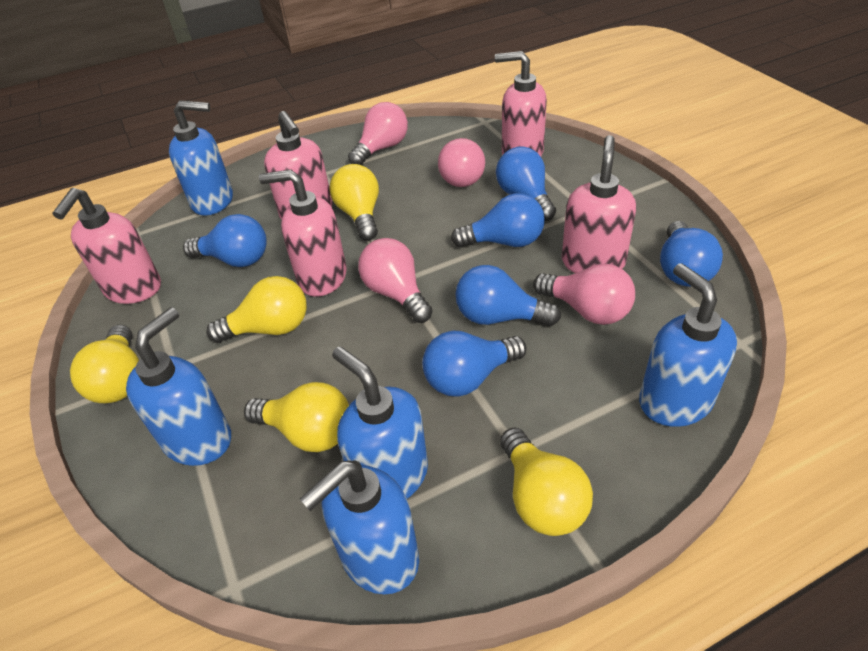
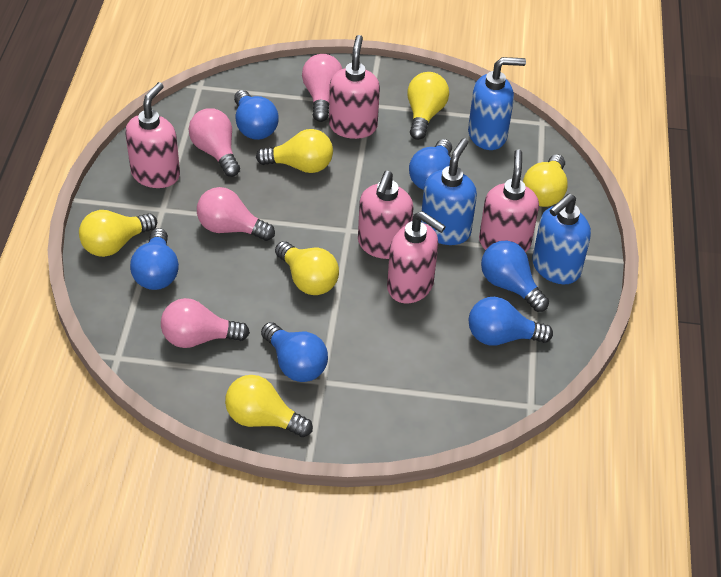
blue soap dispenser: [126,307,231,466] [169,100,233,215] [300,461,419,594] [332,347,428,499] [639,263,737,427] = 5 -> [421,138,477,245] [468,57,526,150] [532,194,591,284] = 3
yellow light bulb: [70,325,139,403] [206,276,307,343] [244,382,349,452] [330,164,379,241] [500,427,593,536] = 5 -> [79,210,157,257] [225,375,313,437] [256,129,333,173] [275,241,339,295] [407,72,449,140] [523,154,568,207] = 6

